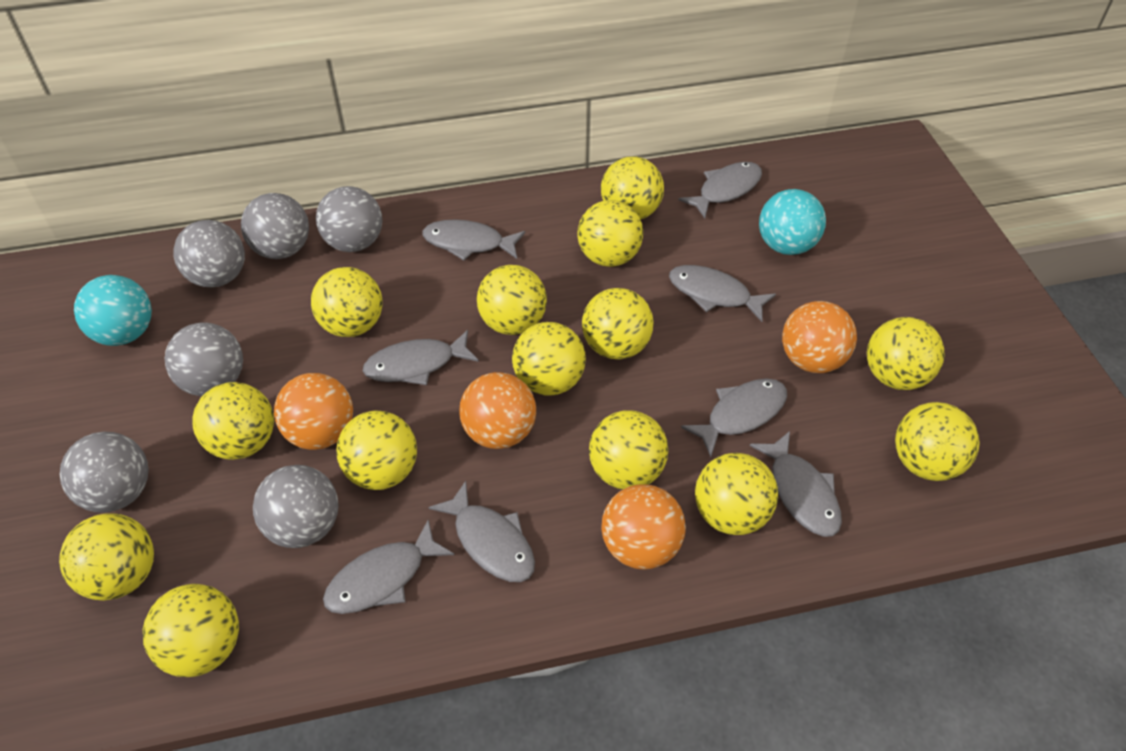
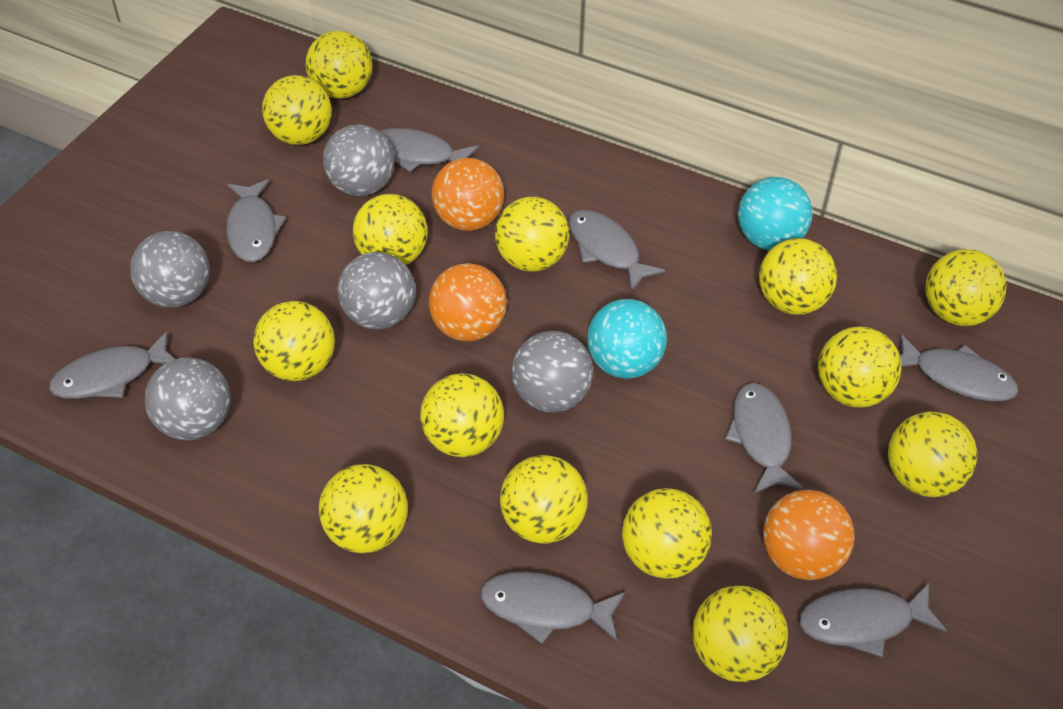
grey ball: [59,432,149,513] [165,322,243,396] [173,220,245,288] [241,193,309,259] [253,465,339,548] [316,186,382,252] = 6 -> [130,231,210,308] [145,357,230,441] [323,125,395,196] [338,252,416,330] [512,331,593,413] = 5
orange ball: [274,373,353,450] [459,372,536,449] [602,484,686,569] [782,301,857,373] = 4 -> [429,263,507,341] [432,158,504,231] [763,490,854,580] = 3

